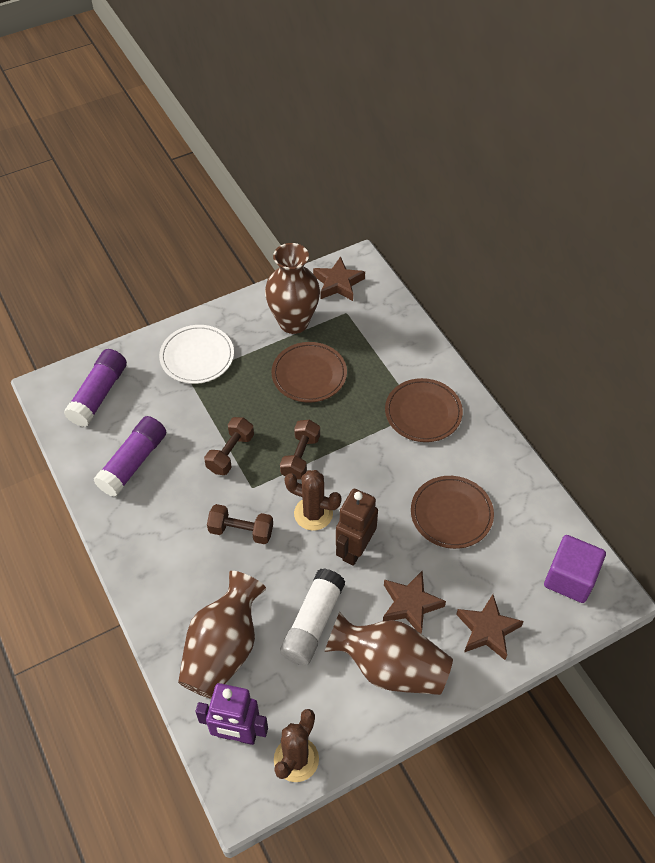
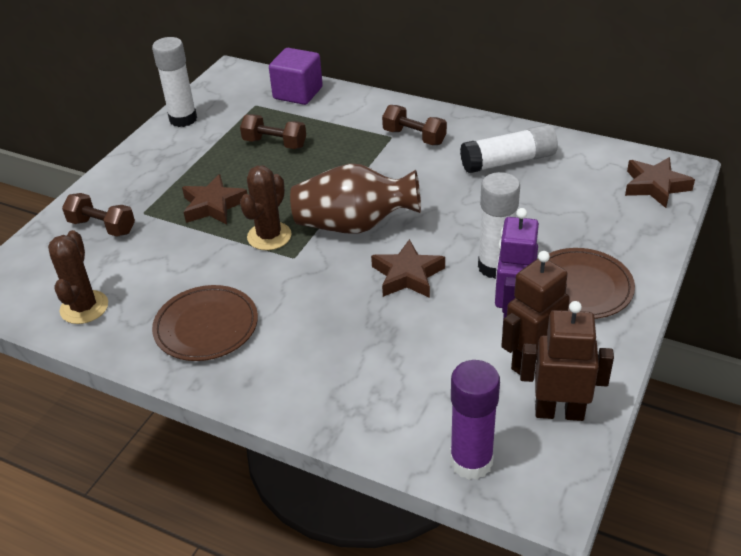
brown plate: [271,342,347,403] [385,378,463,442] [411,476,494,549] = 3 -> [152,285,258,361] [549,248,635,319] = 2
brown robot: [336,489,378,566] = 1 -> [501,251,570,375] [520,301,614,421] = 2
brown vase: [178,571,266,699] [265,243,320,334] [324,612,453,695] = 3 -> [290,163,421,234] = 1
purple glue stick: [64,349,127,427] [93,416,166,497] = 2 -> [450,360,500,480] = 1
white glue stick: [280,568,346,666] = 1 -> [152,37,197,127] [460,125,558,173] [478,172,520,279] = 3
white plate: [159,325,234,384] = 1 -> none = 0

